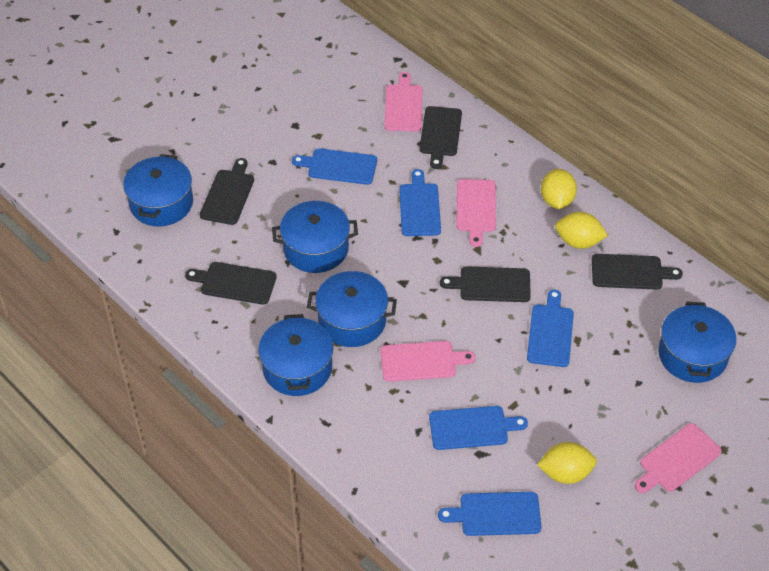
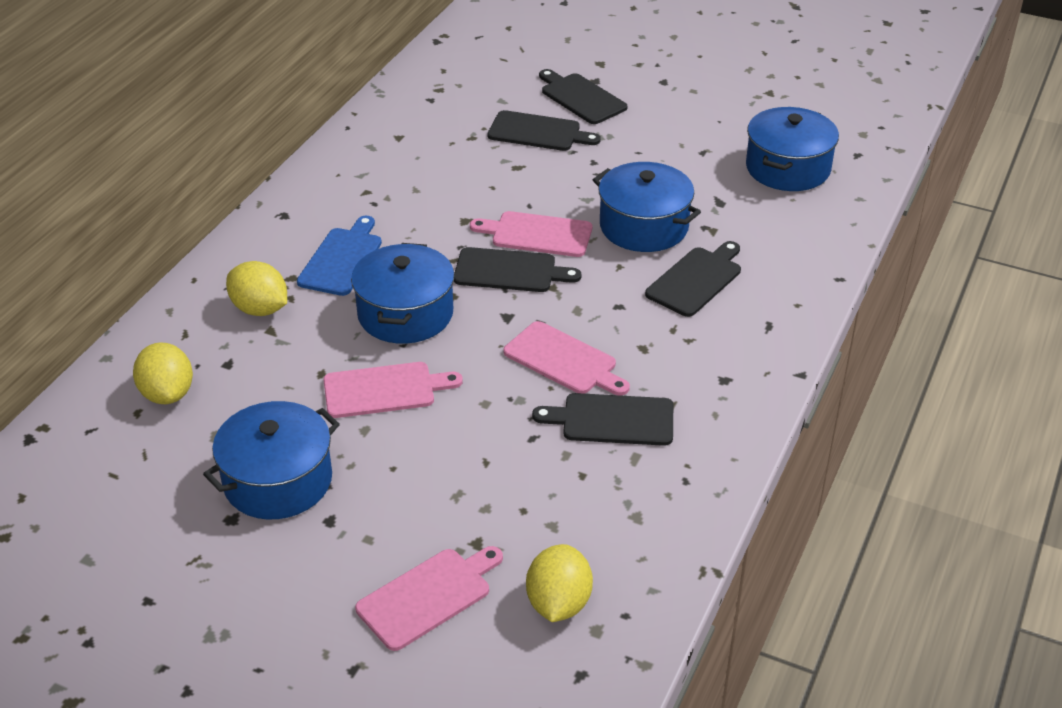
blue cutting board: [292,148,377,185] [399,169,441,236] [429,406,528,450] [438,492,542,536] [527,290,574,367] = 5 -> [297,216,382,296] = 1
blue pot: [123,154,193,227] [258,314,333,396] [272,201,358,273] [307,271,397,347] [658,301,736,383] = 5 -> [203,401,340,519] [351,243,455,344] [593,162,701,252] [746,107,839,191] = 4

